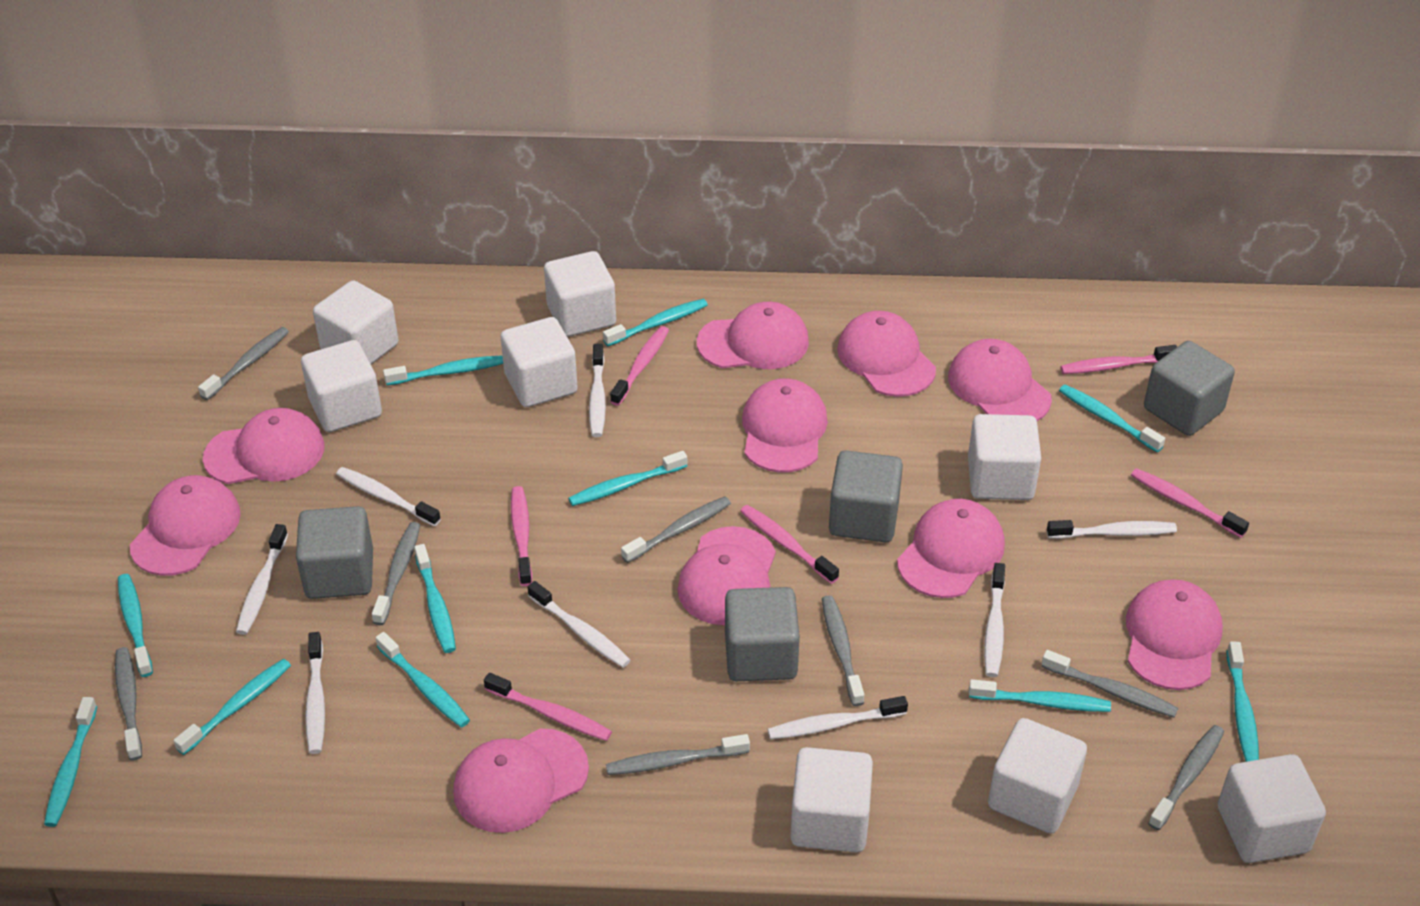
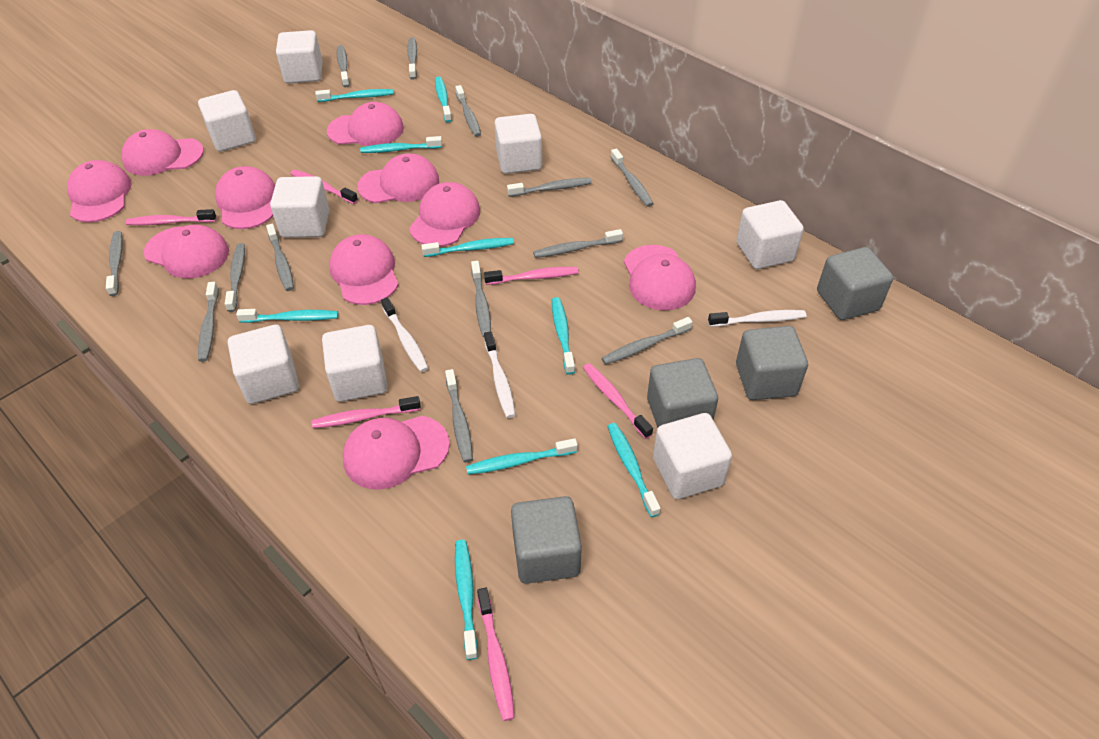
grey toothbrush: [115,647,142,760] [198,327,289,400] [372,522,420,625] [606,734,750,775] [621,496,731,563] [822,595,864,706] [1041,650,1178,718] [1148,725,1224,830] = 8 -> [106,231,123,296] [198,282,219,362] [225,243,245,312] [266,224,294,291] [337,45,350,87] [407,37,417,80] [445,369,473,463] [455,85,481,137] [471,261,491,337] [507,178,592,197] [533,229,623,258] [601,317,693,365] [611,149,653,207] = 13
turquoise toothbrush: [44,697,97,827] [118,574,153,677] [174,659,291,755] [375,632,470,728] [383,356,503,385] [414,544,456,653] [568,451,687,506] [603,299,708,346] [969,679,1111,712] [1059,385,1165,452] [1226,641,1259,762] = 11 -> [236,309,338,323] [315,89,394,102] [360,136,442,153] [421,238,514,257] [435,76,452,123] [455,540,478,660] [466,438,578,475] [552,297,575,375] [607,423,661,517] = 9
white toothbrush: [236,524,288,635] [305,632,325,754] [336,467,441,526] [528,581,631,668] [589,344,606,437] [768,696,908,739] [984,563,1005,677] [1047,520,1177,539] = 8 -> [381,297,428,372] [484,331,515,418] [708,310,806,327] = 3

